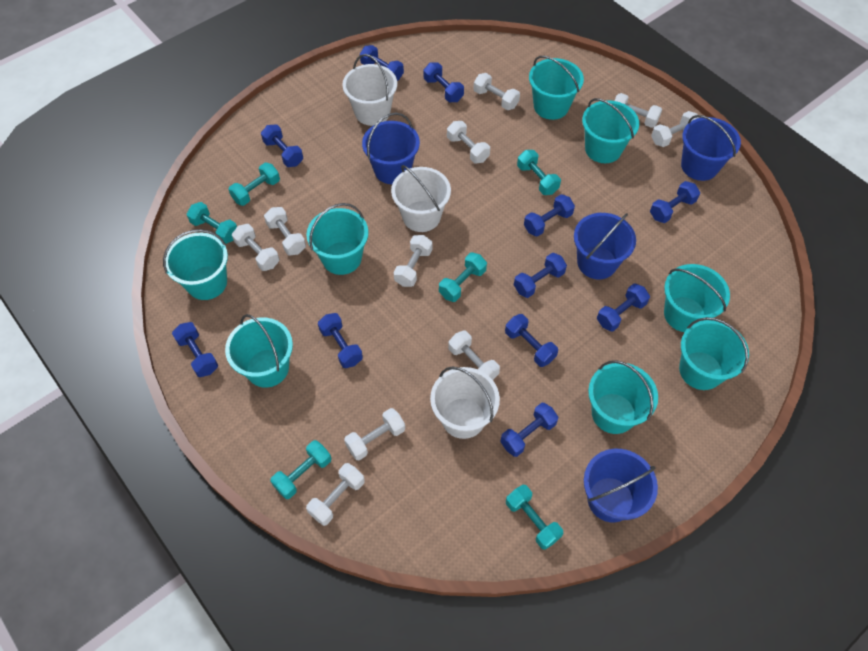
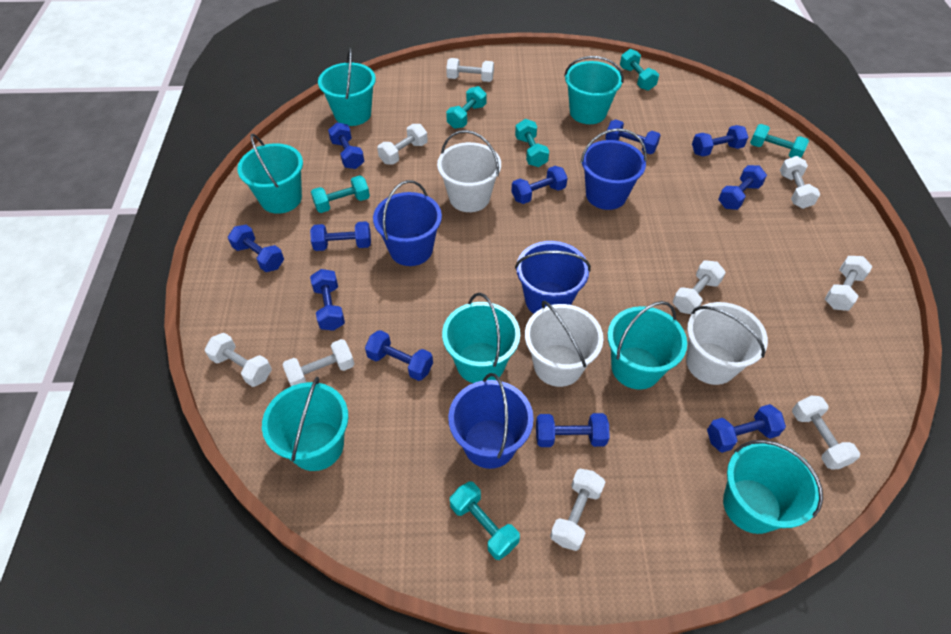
turquoise bucket: [163,229,228,300] [225,314,293,388] [307,203,369,275] [529,56,584,120] [582,98,639,163] [588,360,658,434] [664,264,730,332] [679,317,749,390] = 8 -> [237,134,303,214] [262,377,348,471] [318,48,376,126] [442,293,520,383] [564,56,624,124] [607,301,687,390] [723,440,823,534] = 7
white dumbbell: [232,224,279,271] [264,207,306,255] [306,463,365,526] [344,408,405,460] [394,235,433,287] [447,121,490,163] [448,330,500,380] [473,73,520,110] [614,93,662,128] [651,111,699,147] = 10 -> [205,333,272,387] [282,339,354,386] [377,124,428,165] [446,58,494,82] [550,469,606,551] [673,260,726,314] [780,156,820,209] [792,396,860,470] [825,256,873,311] = 9

